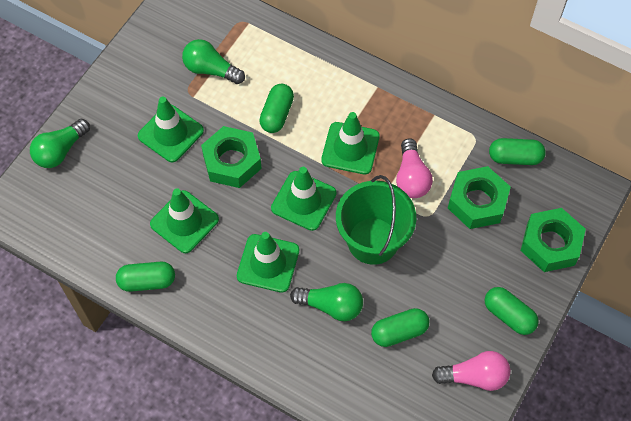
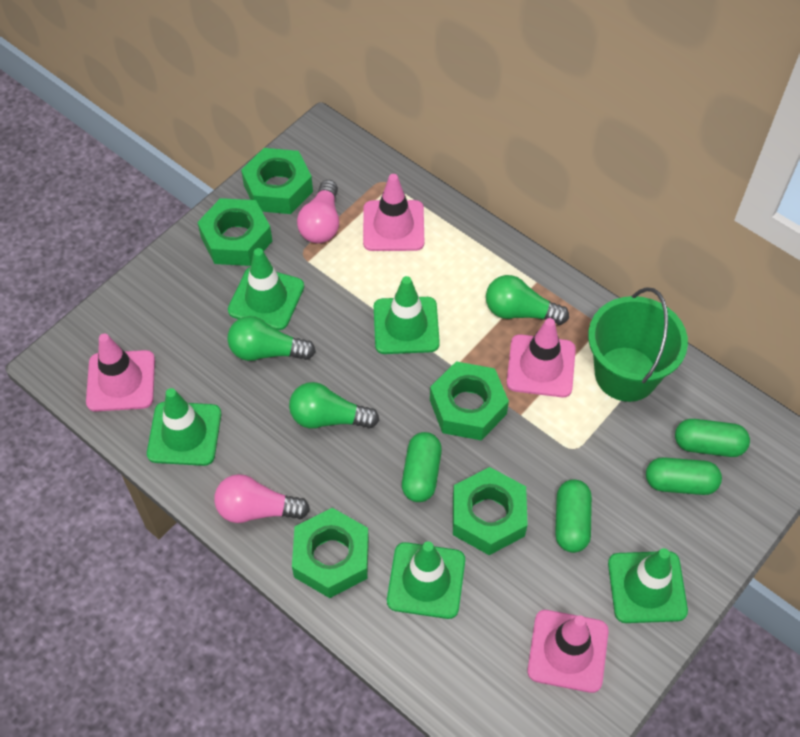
green capsule: [116,262,175,292] [259,84,294,133] [371,308,429,347] [485,287,539,335] [489,138,546,165] = 5 -> [402,432,442,502] [555,479,592,553] [646,457,722,495] [675,419,750,457] = 4
green nut: [201,126,262,188] [448,166,511,229] [521,208,586,272] = 3 -> [197,198,272,266] [241,148,313,214] [292,508,369,598] [430,361,509,440] [453,467,528,555] = 5
pink traffic cone: none = 0 -> [86,334,155,412] [363,174,424,251] [507,318,576,397] [527,610,609,693] = 4

